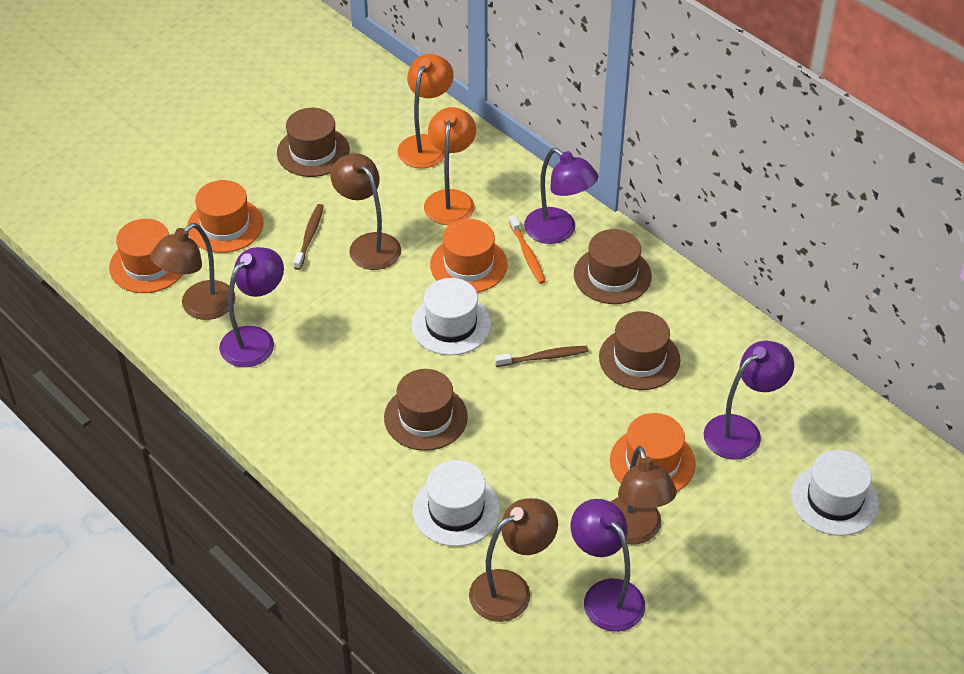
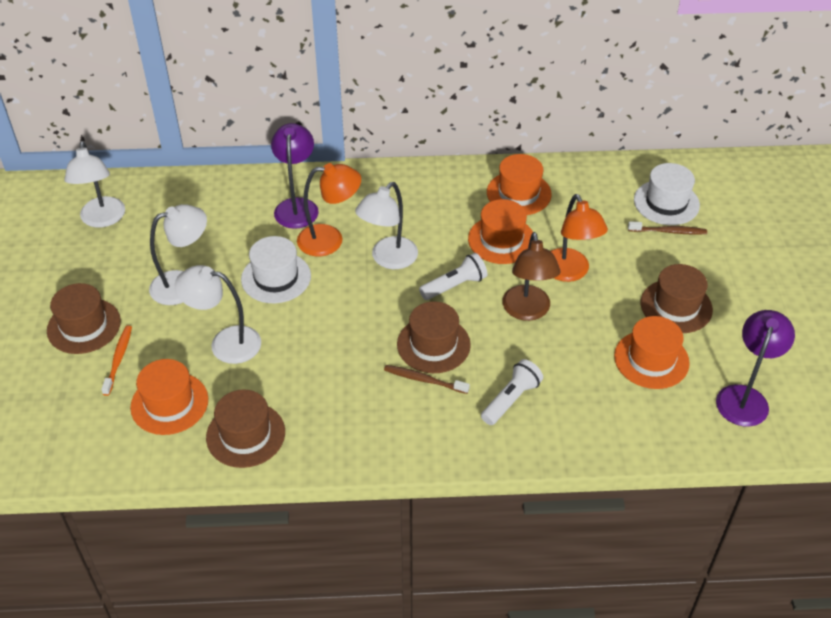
brown lamp: [150,223,235,320] [331,153,401,270] [469,498,558,622] [610,446,677,545] = 4 -> [502,232,560,321] = 1
purple lamp: [219,247,284,367] [524,148,599,244] [571,499,645,632] [704,341,794,460] = 4 -> [271,123,319,229] [716,310,795,427] = 2
white flashlight: none = 0 -> [419,253,488,300] [481,359,543,425] = 2
white hat: [411,278,491,355] [413,460,500,546] [791,450,879,536] = 3 -> [241,236,311,303] [634,163,700,225] = 2
white lamp: none = 0 -> [65,141,125,228] [149,204,207,305] [175,265,261,364] [355,182,418,269] = 4

